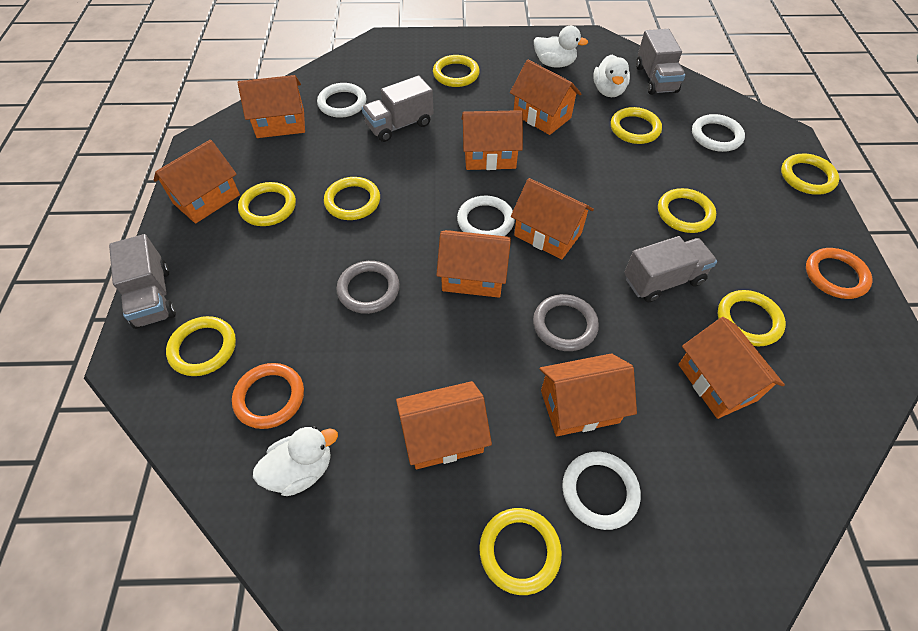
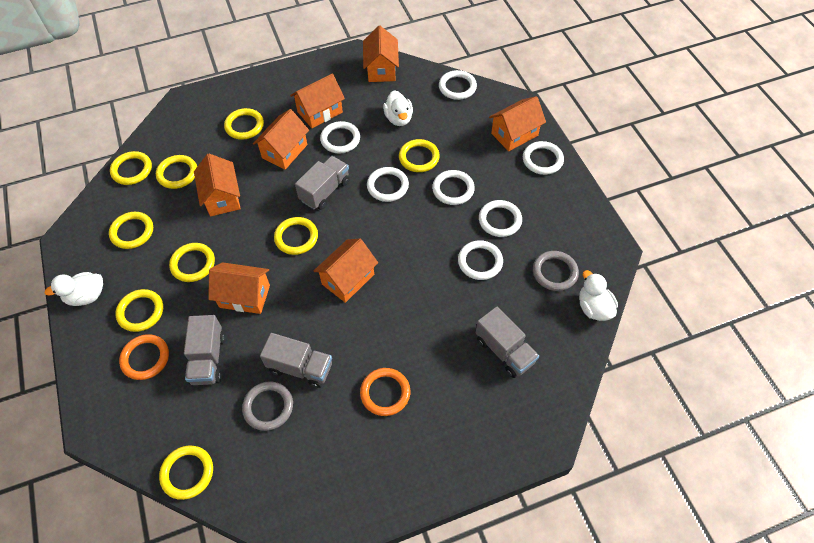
orange house: [154,140,240,223] [238,75,305,138] [396,381,492,469] [436,230,511,298] [461,110,523,170] [510,60,581,135] [511,178,594,260] [540,353,637,436] [678,317,785,419] = 9 -> [194,154,241,216] [208,262,270,314] [253,109,309,170] [290,74,345,128] [314,239,378,303] [363,26,399,82] [489,96,546,151] = 7
white ring: [317,83,367,118] [457,196,515,236] [562,452,641,530] [692,114,745,152] = 4 -> [320,121,360,153] [367,167,409,202] [432,170,475,205] [439,70,477,100] [458,240,503,280] [479,200,522,237] [523,141,564,175] = 7

